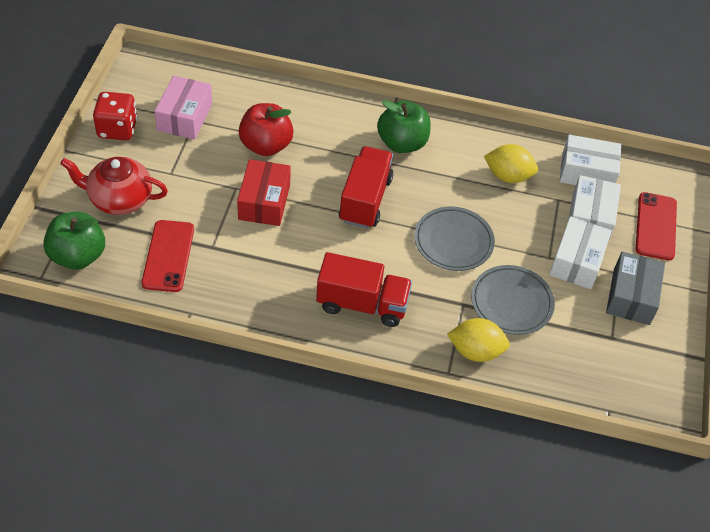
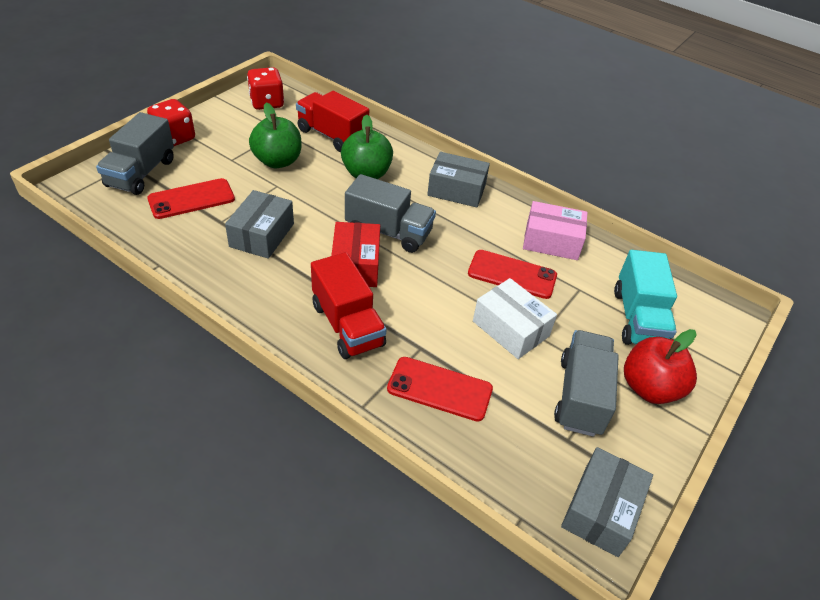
grey box: [606,252,665,325] = 1 -> [225,190,294,259] [427,152,490,207] [561,447,653,557] = 3
grey plate: [414,206,495,271] [471,265,555,335] = 2 -> none = 0
grey truck: none = 0 -> [96,112,174,195] [345,174,436,253] [554,330,619,437] = 3
red dice: [93,92,137,140] = 1 -> [147,99,195,146] [247,67,284,110] = 2
red phone: [142,220,194,292] [636,192,677,261] = 2 -> [147,178,235,219] [387,357,493,422] [468,250,557,299] = 3
red teapot: [60,157,168,215] = 1 -> none = 0
turquoise truck: none = 0 -> [614,250,677,345] = 1
white box: [549,216,612,289] [560,134,621,185] [569,175,621,242] = 3 -> [473,278,557,359] = 1
yellow lemon: [447,318,510,362] [484,144,538,183] = 2 -> none = 0

